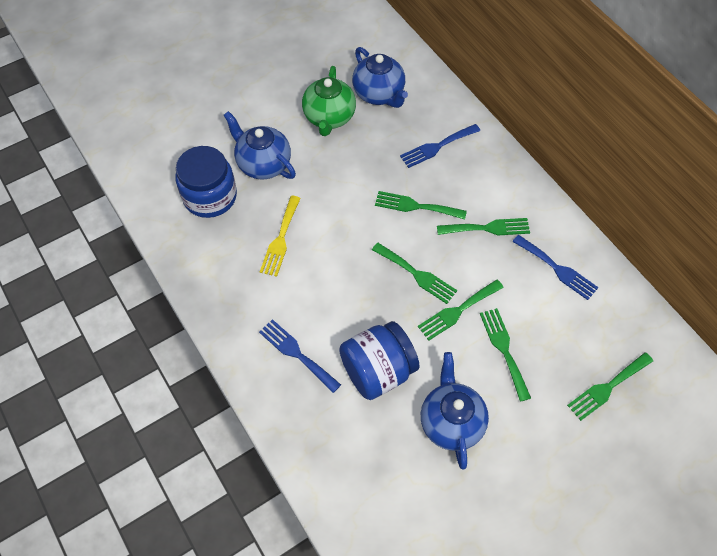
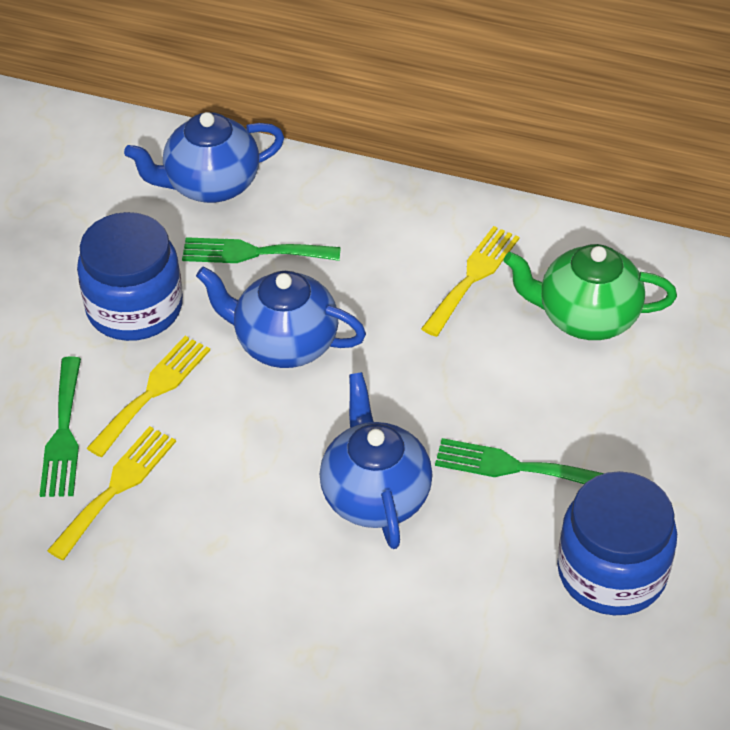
blue fork: [259,319,341,393] [400,124,480,168] [512,235,599,300] = 3 -> none = 0
green fork: [372,243,457,304] [375,191,467,220] [418,279,504,341] [437,218,530,236] [480,308,531,402] [567,352,653,421] = 6 -> [40,356,81,497] [182,237,341,263] [435,438,604,484] = 3
yellow fork: [260,196,301,277] = 1 -> [47,426,176,560] [87,336,210,457] [421,226,520,337] = 3

